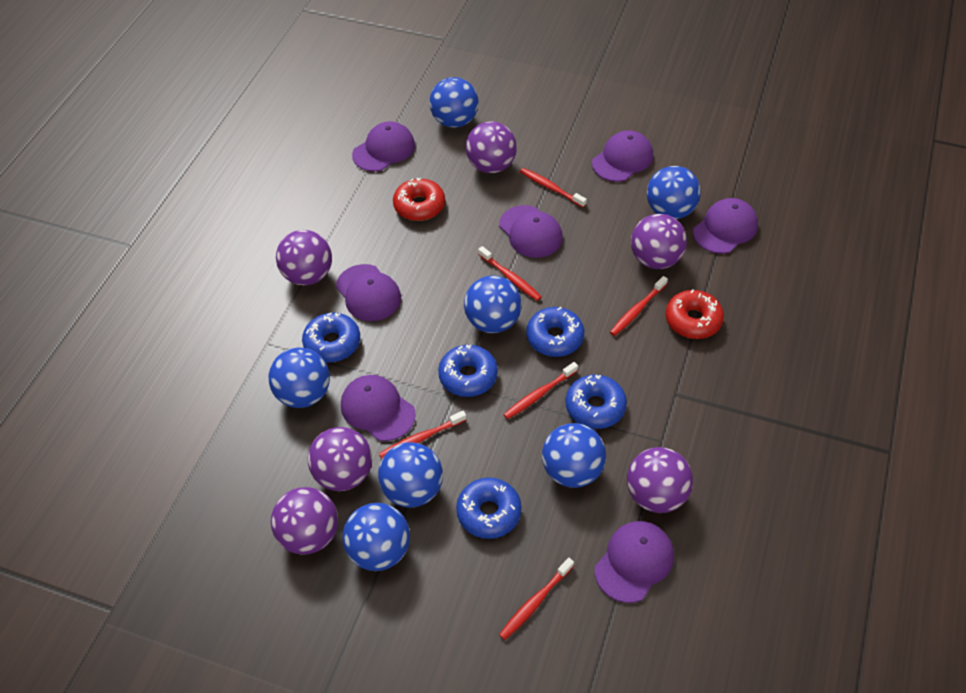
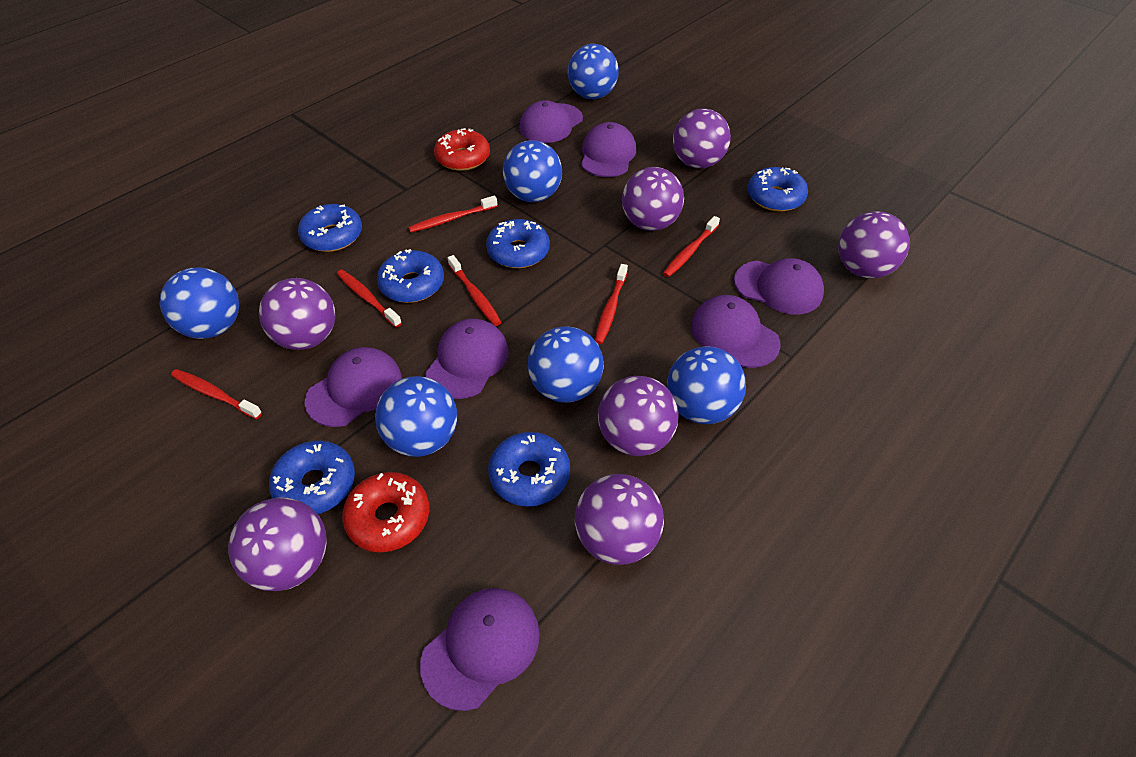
blue ball: [269,348,330,408] [343,503,410,571] [378,442,443,508] [429,77,479,128] [464,276,522,333] [542,423,606,488] [647,166,701,219] = 7 -> [160,268,239,339] [375,376,457,457] [503,140,562,202] [528,326,604,402] [568,44,619,99] [667,346,746,424] = 6
blue donut: [302,312,360,363] [438,345,498,397] [456,478,522,539] [526,307,584,357] [565,375,627,429] = 5 -> [269,440,355,514] [298,204,362,252] [377,249,444,303] [486,219,550,268] [488,432,570,507] [748,167,808,212] = 6
purple ball: [271,487,338,555] [276,230,332,286] [308,427,372,491] [466,121,517,173] [627,447,693,513] [631,214,687,269] = 6 -> [228,498,327,591] [259,278,335,350] [575,474,664,565] [598,376,679,456] [622,167,684,231] [673,108,731,168] [838,211,910,278] = 7

